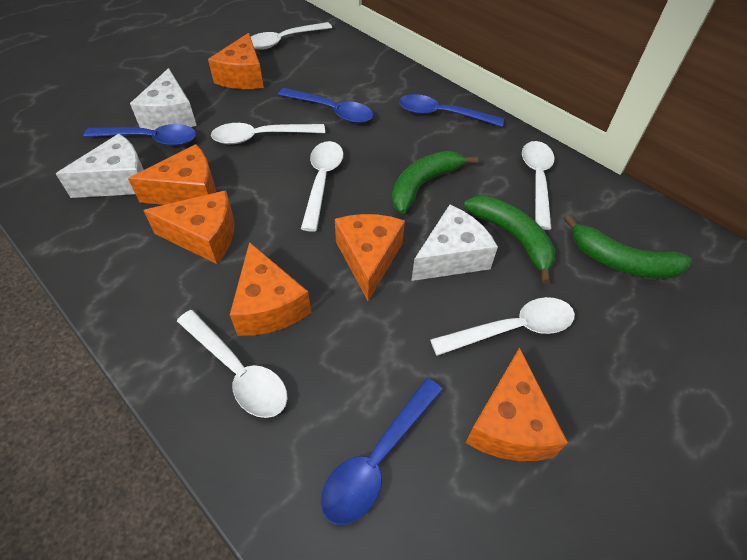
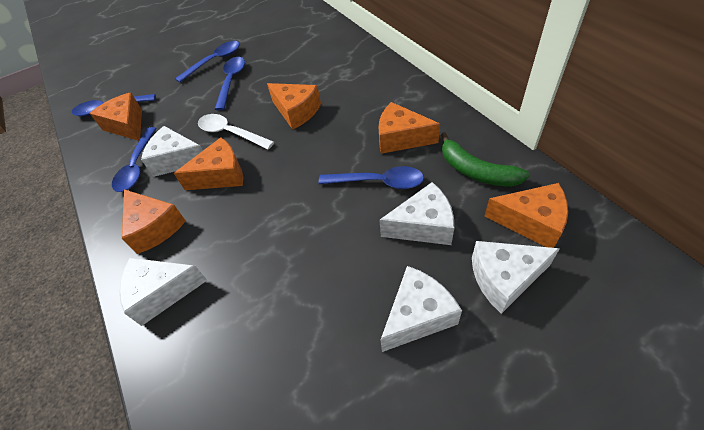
blue spoon: [83,124,196,146] [278,88,373,123] [321,378,443,525] [399,94,504,127] = 4 -> [72,94,156,117] [112,127,157,192] [175,41,240,83] [215,57,245,111] [318,166,424,189] = 5
green banana: [392,151,478,214] [464,196,555,284] [564,215,693,279] = 3 -> [441,132,530,187] = 1
white cheese: [56,134,144,198] [130,68,197,130] [411,205,498,281] = 3 -> [120,258,207,326] [141,126,203,177] [380,182,454,245] [381,266,462,352] [472,241,560,314] = 5
white spoon: [177,310,288,418] [211,123,325,144] [251,22,332,50] [301,141,343,232] [430,297,575,356] [522,141,554,230] = 6 -> [198,114,274,150] = 1

